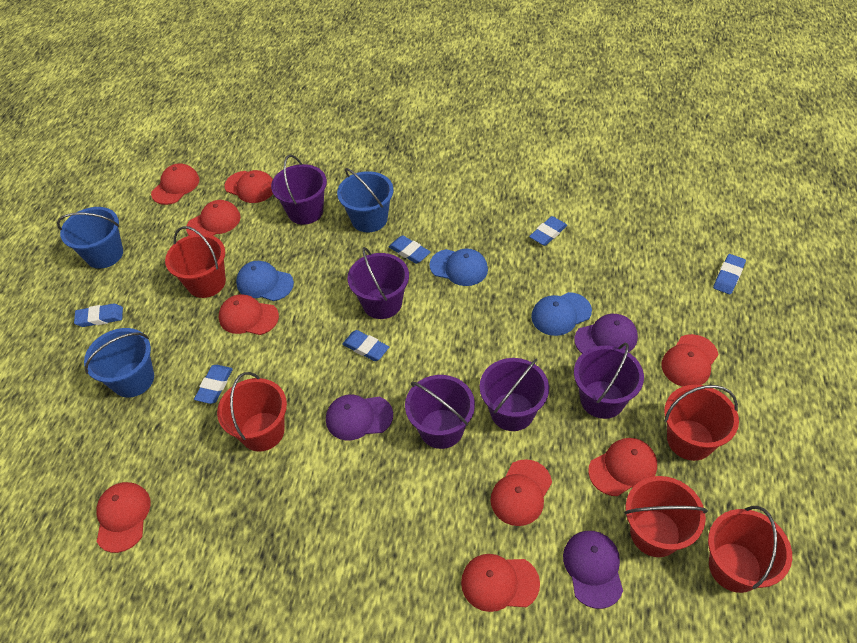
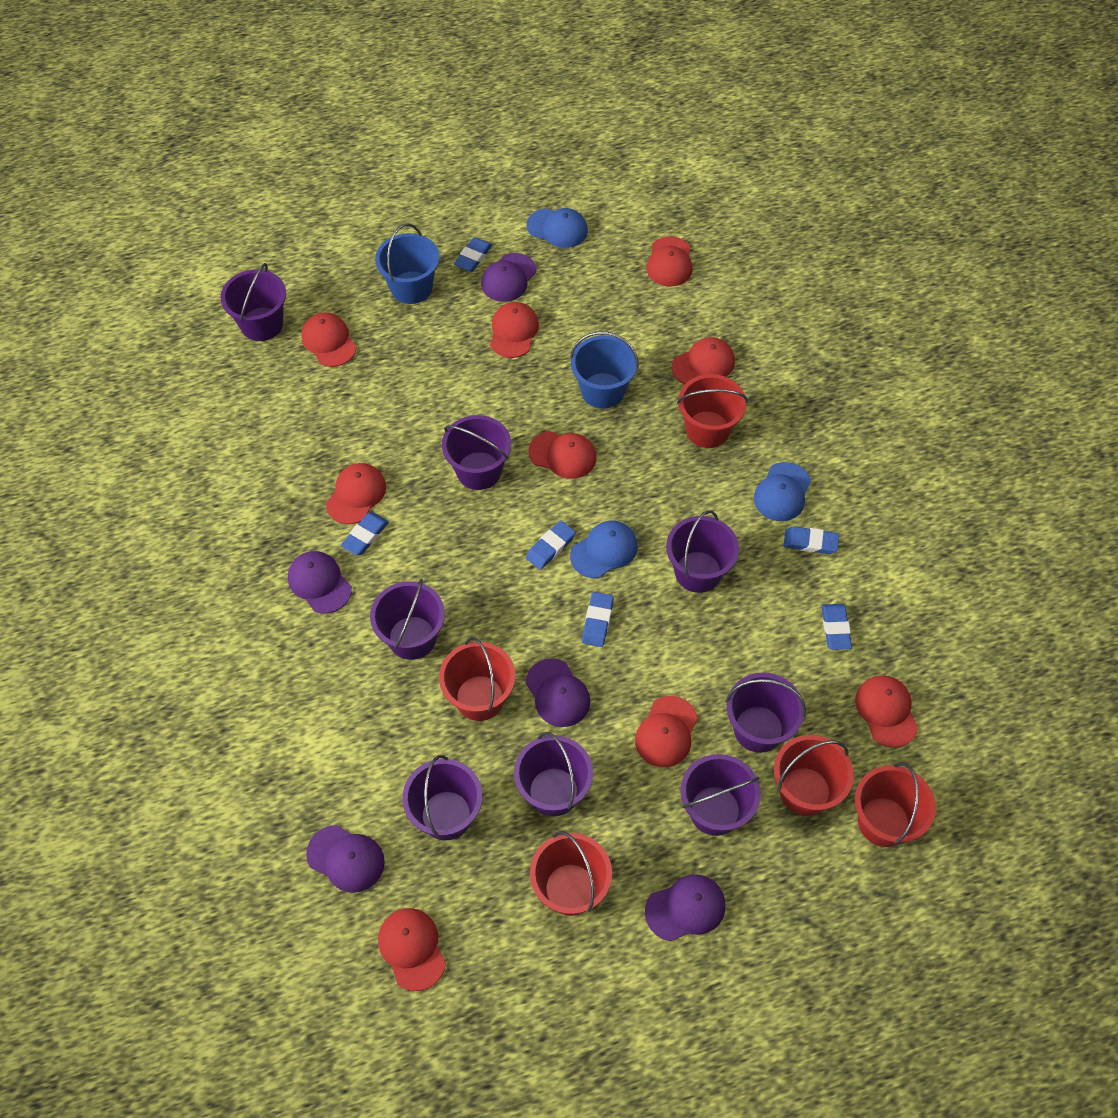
blue bucket: [57,207,123,269] [84,328,154,398] [337,168,393,232] = 3 -> [375,223,439,304] [570,331,639,409] = 2
purple bucket: [271,155,327,225] [347,247,409,319] [405,375,475,449] [480,358,549,431] [574,343,644,419] = 5 -> [220,263,286,341] [370,579,445,660] [402,755,482,840] [442,415,511,490] [514,732,593,816] [666,510,739,593] [680,754,761,836] [726,673,806,753] = 8
purple cap: [326,395,393,440] [563,531,623,609] [574,314,638,353] = 3 -> [288,551,352,614] [306,825,385,893] [481,253,536,302] [526,658,590,727] [645,874,725,941] = 5

